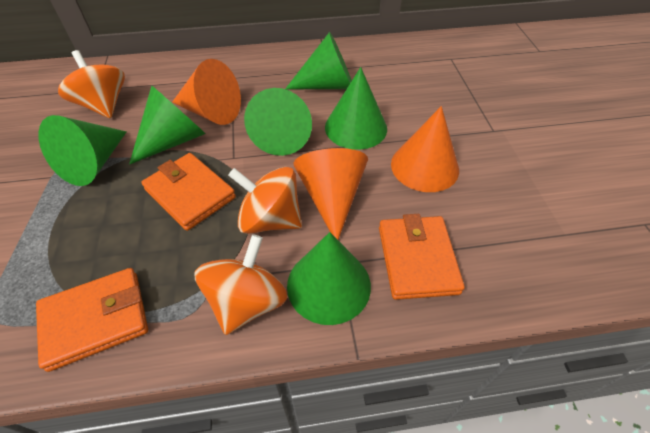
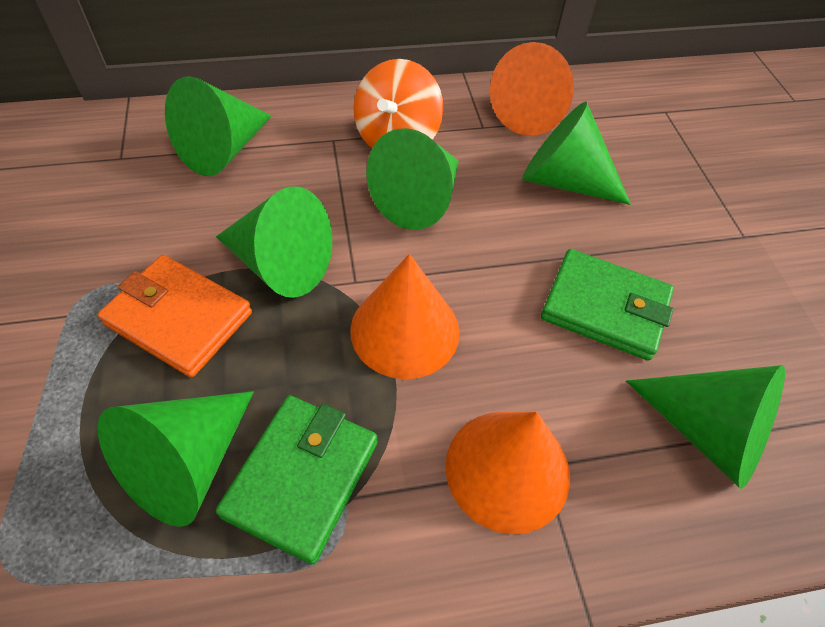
green wallet: none = 0 -> [216,395,378,565] [541,249,674,361] = 2
orange spinning top: [58,50,125,118] [194,234,287,335] [228,167,302,234] = 3 -> [353,59,443,148] = 1
orange wallet: [36,268,148,372] [141,153,236,231] [379,214,465,300] = 3 -> [98,255,252,378] = 1

